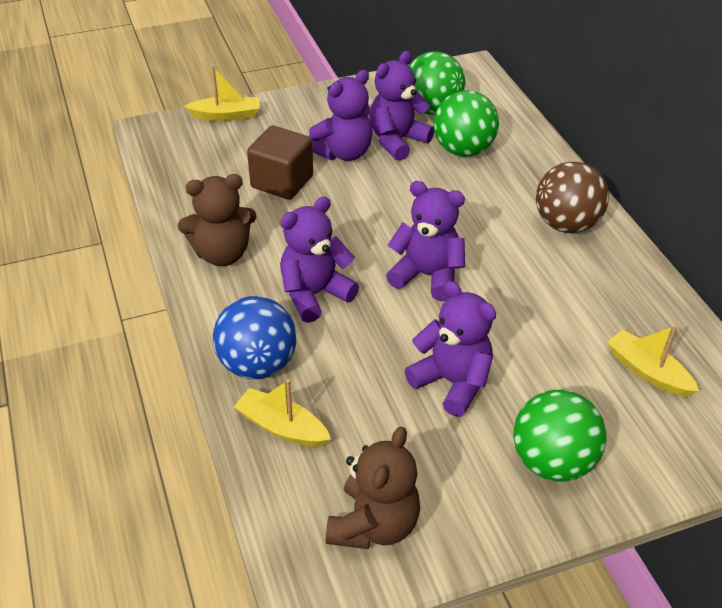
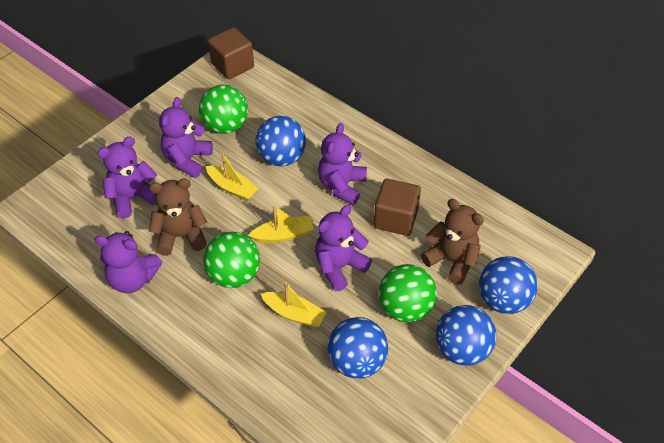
blue ball: [213,296,296,379] = 1 -> [255,116,306,166] [328,317,388,379] [436,305,496,366] [479,256,538,314] = 4
brown ball: [536,161,609,233] = 1 -> none = 0
brown cube: [247,125,313,200] = 1 -> [208,27,254,80] [374,178,421,236] = 2

